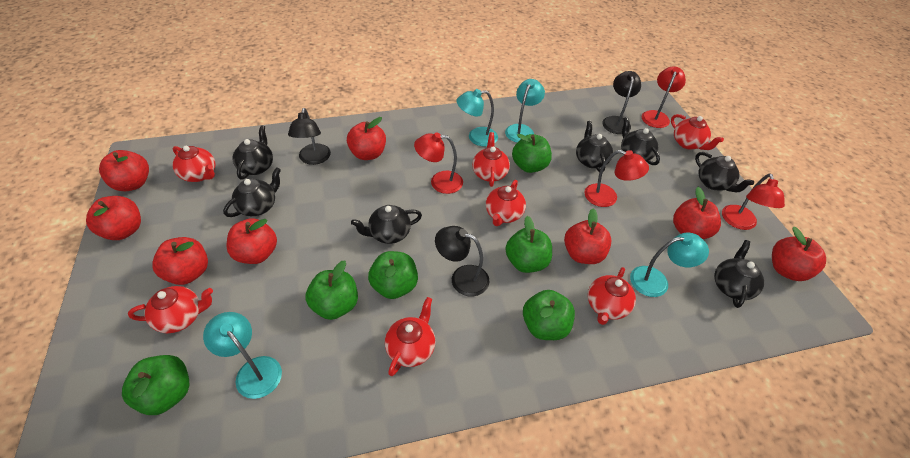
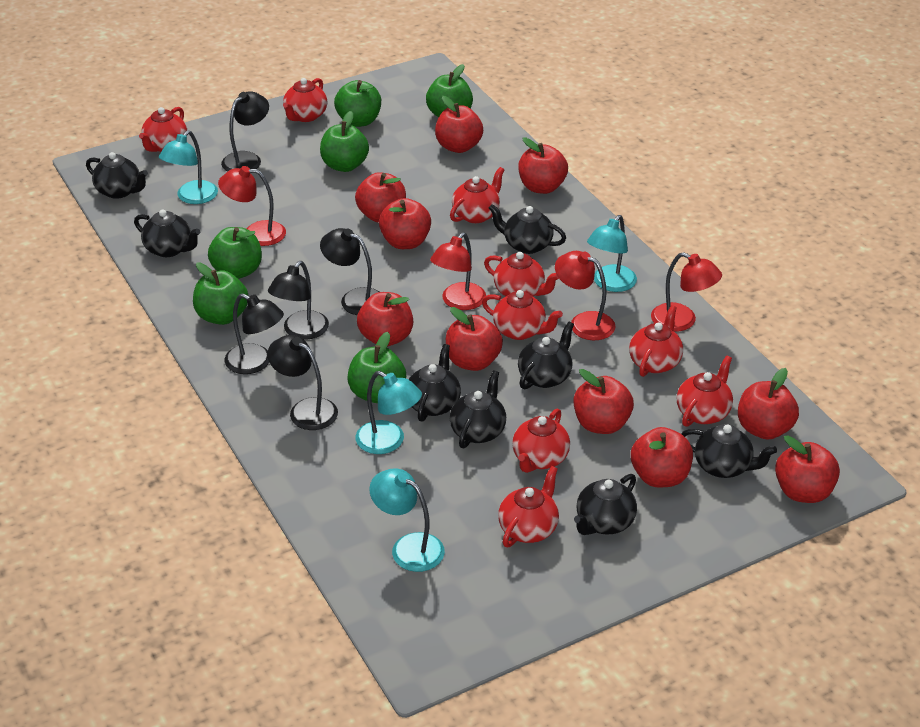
black lamp: [288,108,331,165] [435,226,489,296] [602,71,641,134] = 3 -> [221,91,269,172] [225,294,284,374] [267,335,338,430] [268,261,329,340] [320,228,379,315] = 5
black teapot: [223,167,281,217] [232,125,273,180] [351,205,422,244] [576,121,613,172] [621,117,660,165] [695,152,754,192] [714,240,764,308] = 7 -> [86,152,148,199] [134,209,200,257] [408,344,461,422] [450,370,506,448] [489,204,566,254] [518,322,574,389] [574,474,637,535] [682,424,777,478] = 8
red apple: [86,196,141,240] [99,150,149,191] [152,237,208,285] [226,218,277,264] [347,117,386,160] [564,208,612,264] [673,187,721,239] [772,227,826,281] = 8 -> [355,172,406,223] [357,292,413,347] [379,198,431,249] [435,96,483,153] [446,307,503,371] [518,137,568,194] [574,369,634,434] [631,427,693,487] [738,368,799,440] [775,435,840,503] = 10
red teapot: [128,286,213,333] [172,146,215,182] [385,297,435,376] [472,132,510,187] [486,180,526,226] [588,267,636,325] [671,114,724,150] = 7 -> [139,107,187,152] [283,78,327,122] [450,167,504,223] [482,290,563,340] [484,252,559,296] [498,466,559,547] [512,409,570,473] [629,305,683,377] [676,355,733,427] = 9

